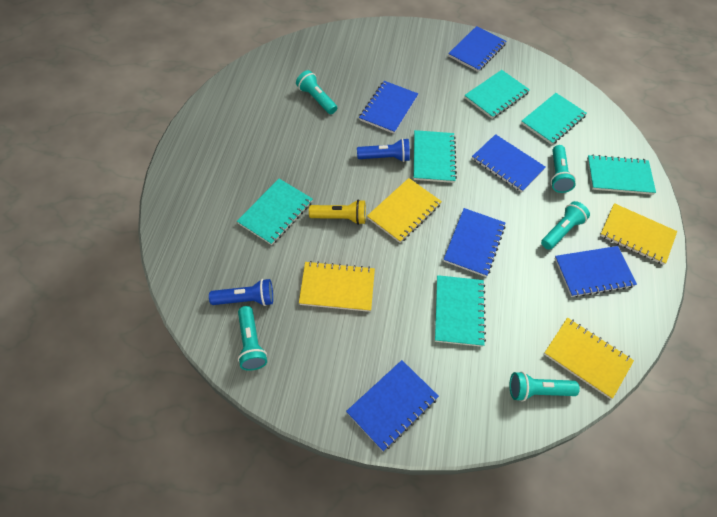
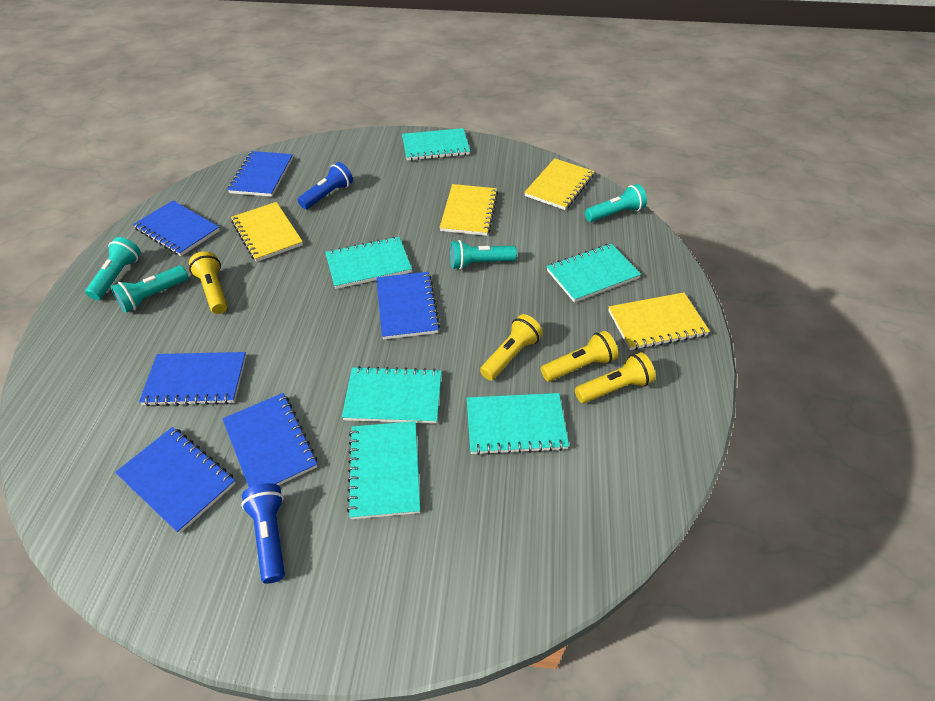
turquoise flashlight: [238,306,267,371] [296,70,337,114] [509,371,580,402] [541,201,590,250] [551,145,576,193] = 5 -> [85,237,141,300] [111,266,189,313] [450,240,517,270] [585,184,647,222] = 4
yellow flashlight: [309,199,366,225] = 1 -> [189,251,227,314] [480,314,543,380] [541,331,618,382] [575,352,656,403] = 4

